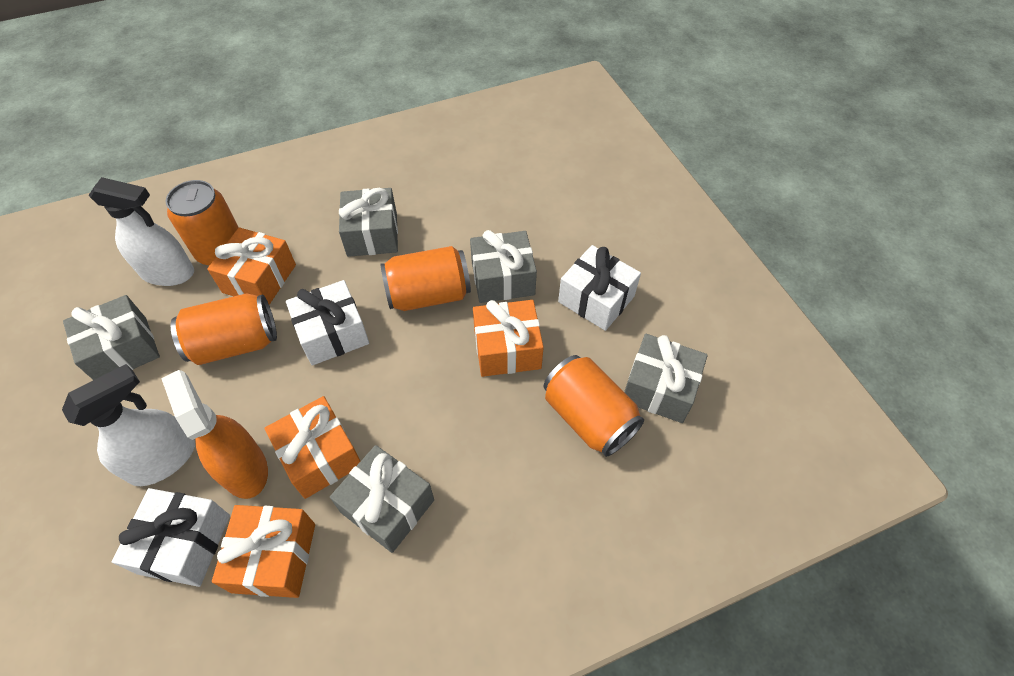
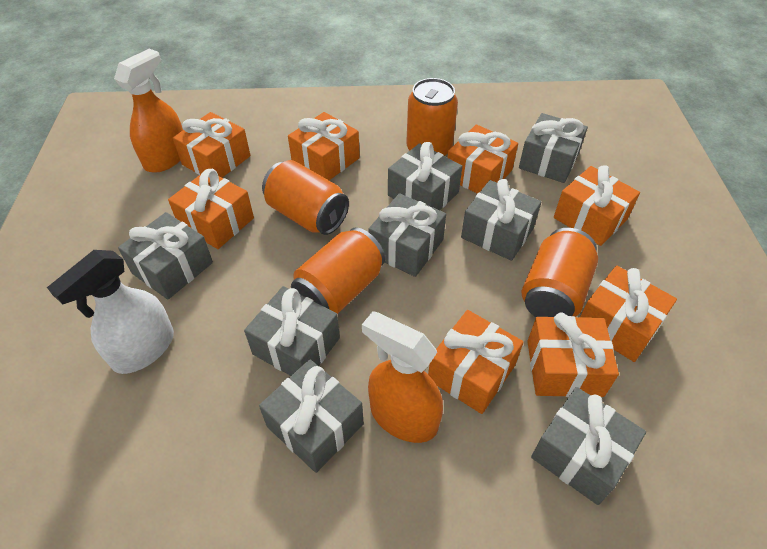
grey gift: [63,295,160,380] [330,445,434,553] [339,188,398,257] [470,230,537,303] [624,334,708,423] = 5 -> [118,212,213,300] [244,286,340,376] [259,359,364,473] [368,193,446,277] [388,142,462,210] [461,179,541,261] [519,113,588,183] [531,387,646,505] = 8
orange gift: [207,228,296,305] [212,505,315,598] [265,396,361,499] [473,300,544,377] = 4 -> [168,169,254,249] [173,112,251,178] [288,112,360,180] [428,310,523,414] [448,125,518,194] [527,313,619,397] [554,165,640,246] [580,266,677,362] = 8
orange spray bottle: [161,370,268,499] = 1 -> [114,49,183,173] [362,311,443,443] = 2
white gift: [112,488,230,587] [286,280,369,366] [558,245,641,331] = 3 -> none = 0
white spray bottle: [62,364,195,486] [89,177,194,286] = 2 -> [47,250,174,374] = 1

